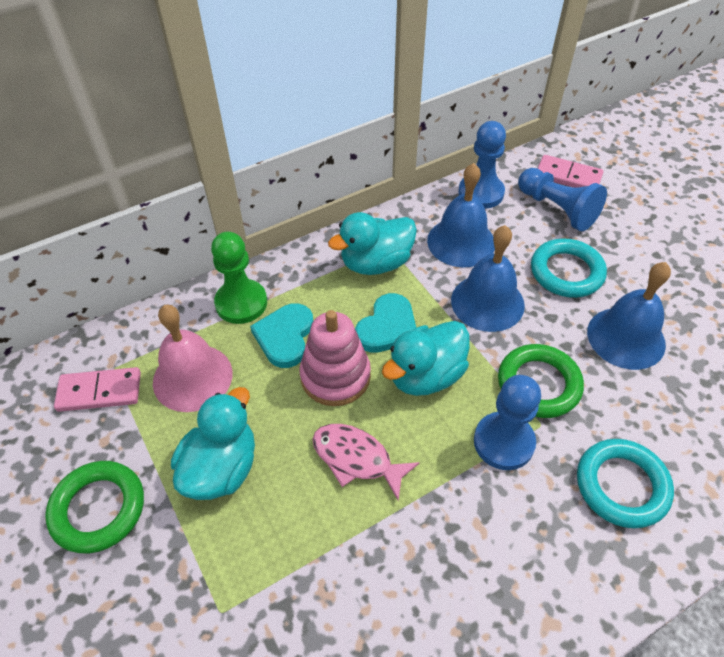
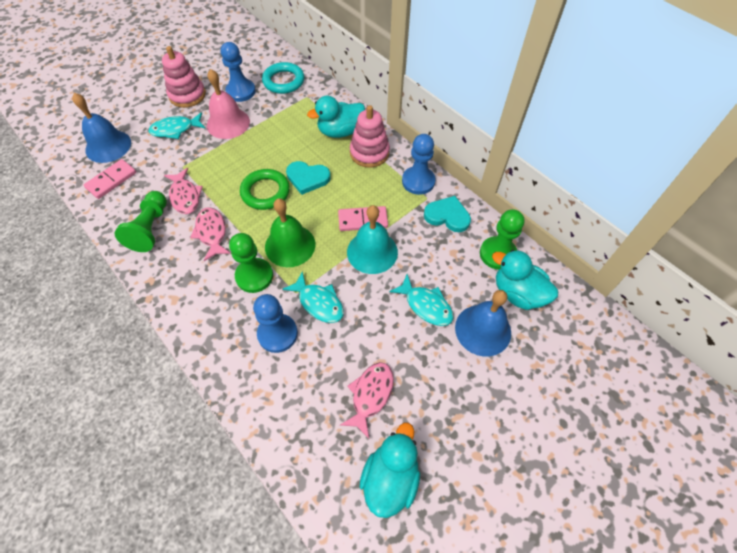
blue bell: [427,163,495,267] [451,225,525,332] [587,262,671,370] = 3 -> [72,93,131,163] [455,290,511,357] = 2
green bell: none = 0 -> [265,198,315,267] = 1
green pawn: [211,232,267,324] = 1 -> [115,191,167,252] [229,233,273,293] [480,209,524,270] = 3
green ring: [45,461,144,553] [498,344,584,418] = 2 -> [240,169,290,210] = 1
pink fish: [313,424,420,500] = 1 -> [164,168,203,214] [190,207,231,261] [340,362,394,438] = 3
pink stacking toy: [300,310,371,406] = 1 -> [162,46,206,108] [350,105,390,168] = 2
turquoise bell: none = 0 -> [347,205,398,274] = 1
turquoise fish: none = 0 -> [148,112,205,139] [283,272,344,323] [389,274,454,326] = 3
turquoise ring: [531,239,607,298] [577,439,674,528] = 2 -> [262,62,304,94] = 1

